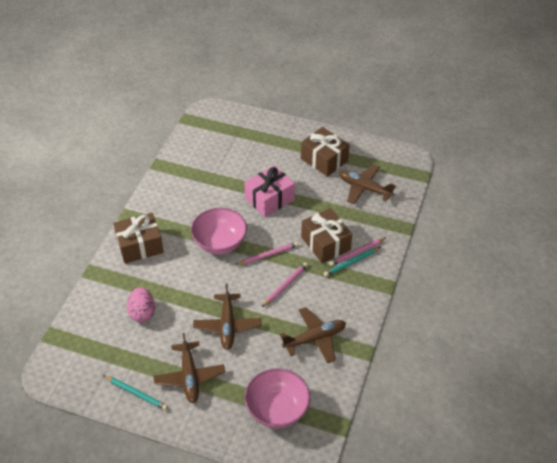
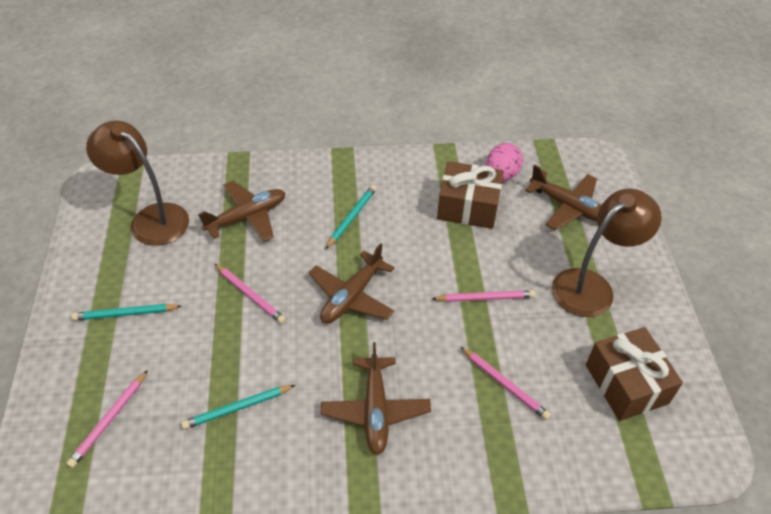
brown gift: [113,213,164,263] [301,127,350,177] [301,208,352,263] = 3 -> [437,161,504,229] [586,327,683,421] = 2
brown lamp: none = 0 -> [86,121,189,246] [552,189,662,317] = 2
pink bowl: [191,208,247,254] [245,368,310,429] = 2 -> none = 0
pink gift: [244,165,295,217] = 1 -> none = 0
pink pencil: [235,242,299,265] [262,262,308,307] [329,238,386,266] = 3 -> [66,370,148,468] [215,264,286,324] [432,290,536,302] [460,347,551,420] = 4
turquoise pencil: [103,375,168,410] [323,247,380,277] = 2 -> [71,304,182,321] [181,385,295,430] [326,185,377,249] = 3

